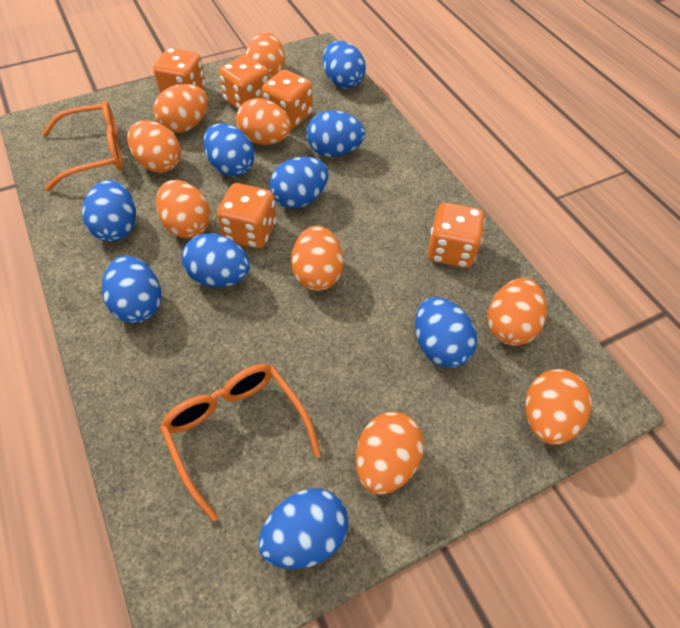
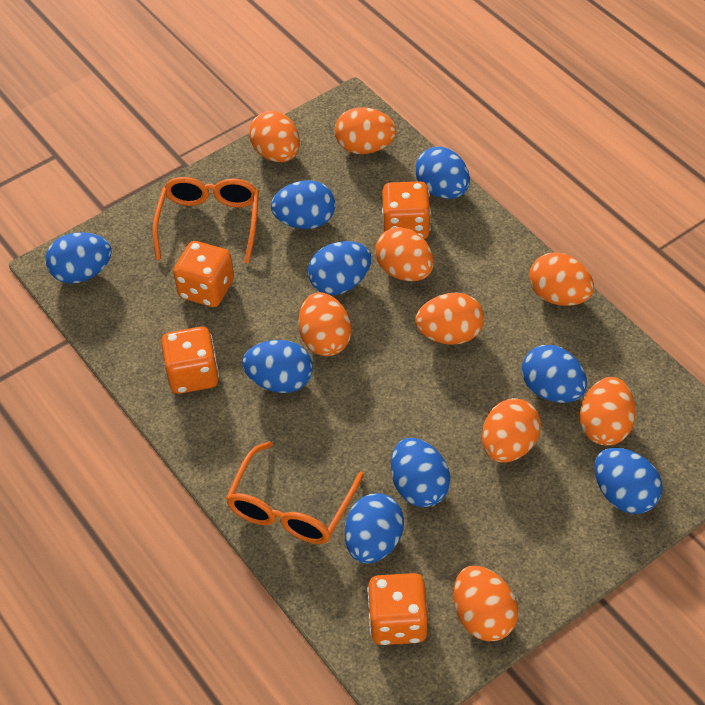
orange dice: [153,48,206,94] [217,183,277,249] [219,55,270,109] [262,70,313,129] [428,203,485,268] = 5 -> [161,327,219,394] [173,241,234,307] [367,573,428,645] [382,181,431,239] = 4

